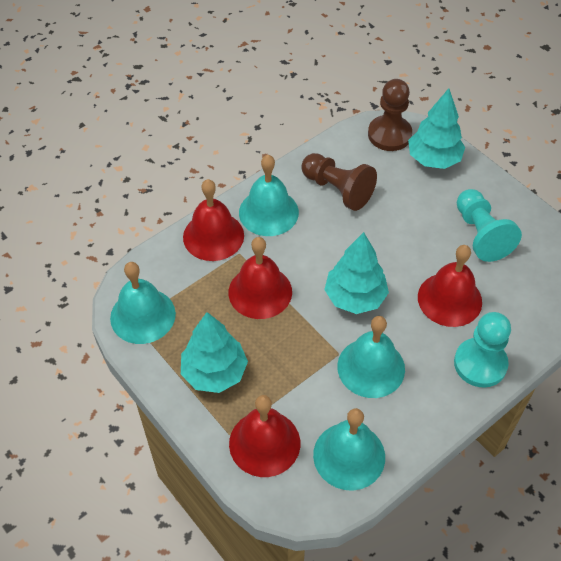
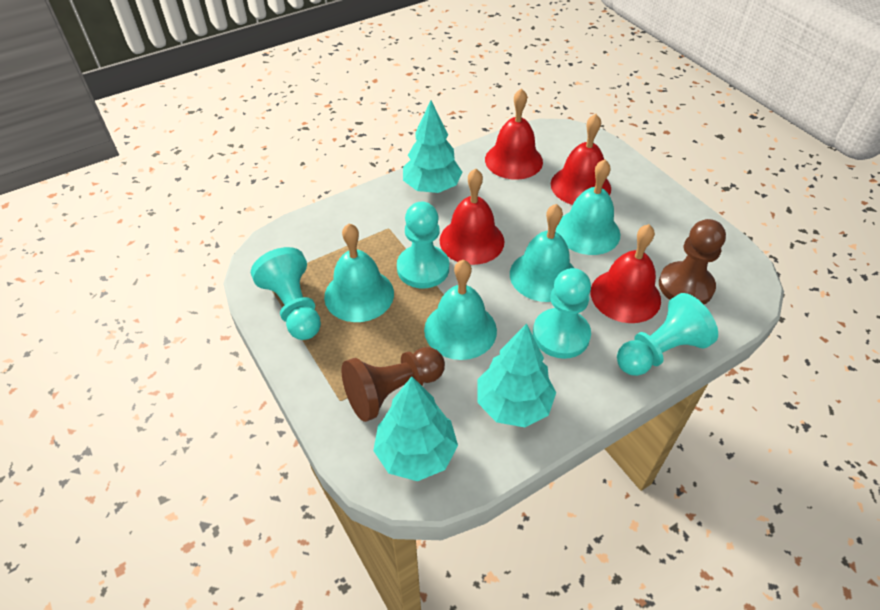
turquoise pawn: [454,312,511,388] [457,189,522,262] = 2 -> [251,247,321,340] [397,202,449,289] [533,268,591,359] [617,293,718,376] = 4

